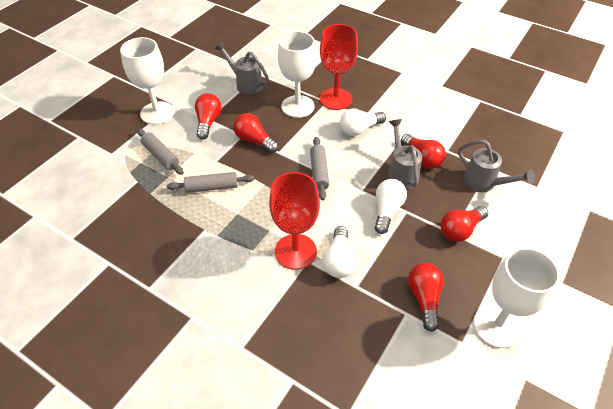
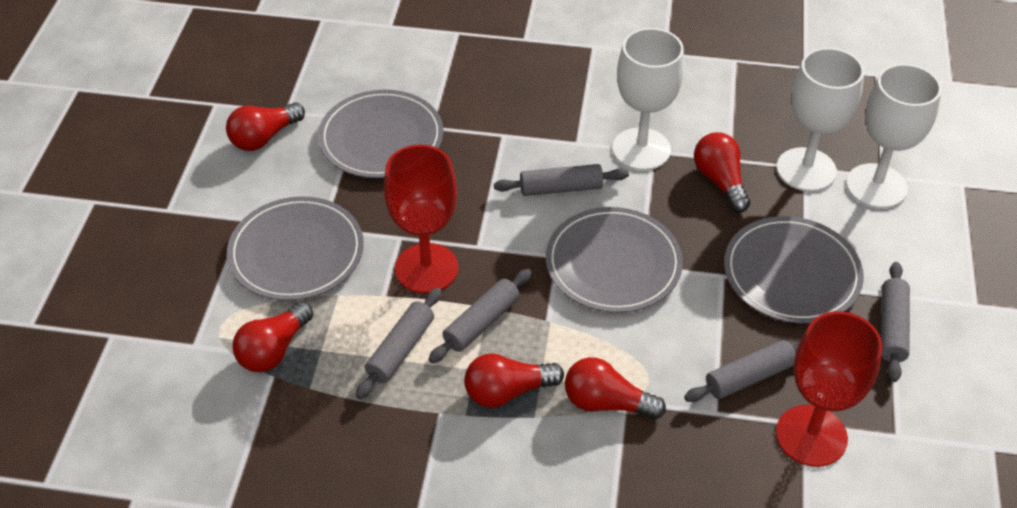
grey plate: none = 0 -> [227,196,364,301] [318,90,443,178] [546,207,683,313] [724,216,864,323] = 4
grey rolling pin: [137,129,184,175] [167,172,255,193] [310,137,329,200] = 3 -> [356,287,441,399] [428,269,532,363] [494,164,629,196] [684,340,800,402] [881,262,910,382] = 5
grey watering can: [215,42,269,95] [388,119,422,189] [458,140,535,192] = 3 -> none = 0
white light bulb: [323,226,357,278] [340,108,386,136] [375,179,407,234] = 3 -> none = 0

